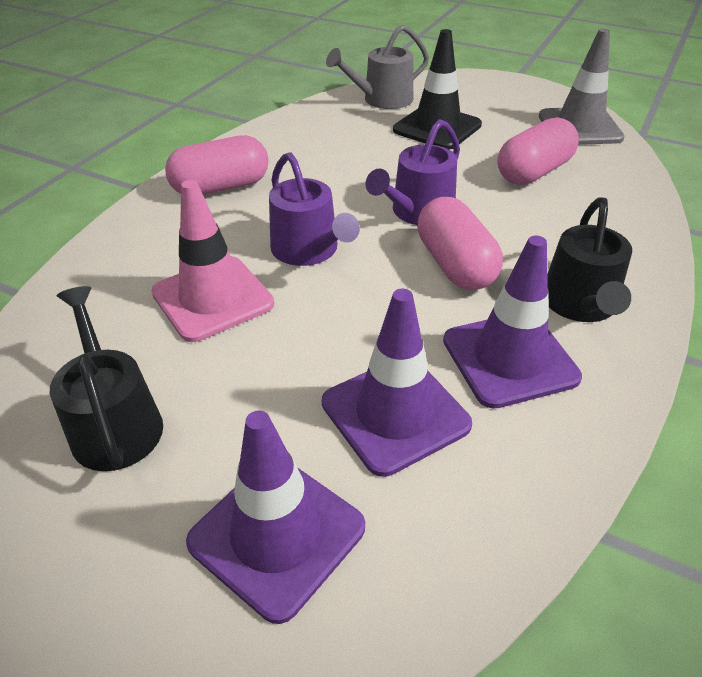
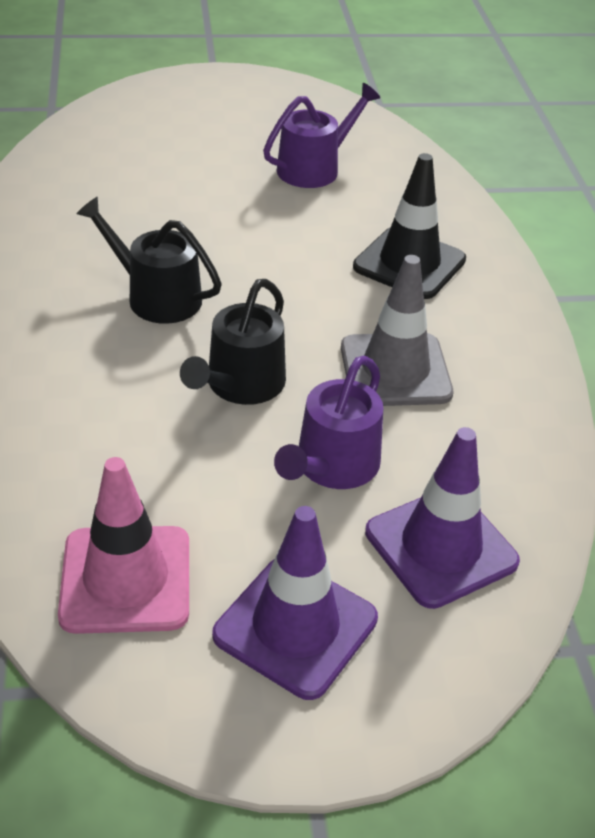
grey watering can: [326,25,429,109] = 1 -> none = 0
pink capsule: [165,135,269,195] [417,197,503,290] [498,117,579,185] = 3 -> none = 0
purple traffic cone: [186,411,365,624] [322,289,472,477] [443,235,582,409] = 3 -> [212,506,378,700] [365,427,520,609] = 2

